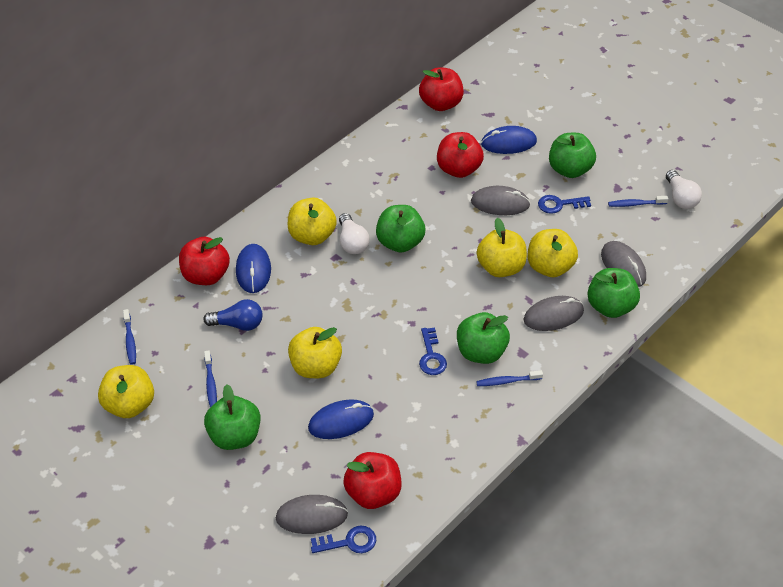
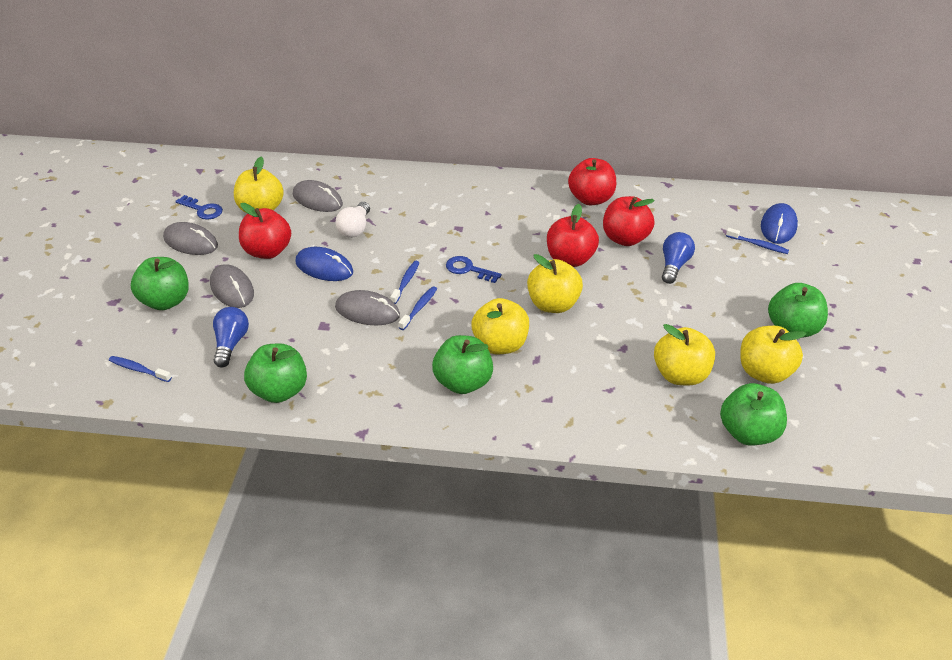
blue key: [311,525,376,553] [419,327,447,375] [538,195,591,214] = 3 -> [175,195,223,220] [446,256,502,283] = 2
blue light bulb: [203,299,263,331] = 1 -> [213,307,249,368] [662,232,695,284] = 2
blue mouse: [236,244,271,293] [308,400,374,439] [481,126,537,154] = 3 -> [296,247,353,281] [761,203,798,244] = 2
white light bulb: [339,213,369,254] [666,170,702,209] = 2 -> [336,202,370,238] = 1

